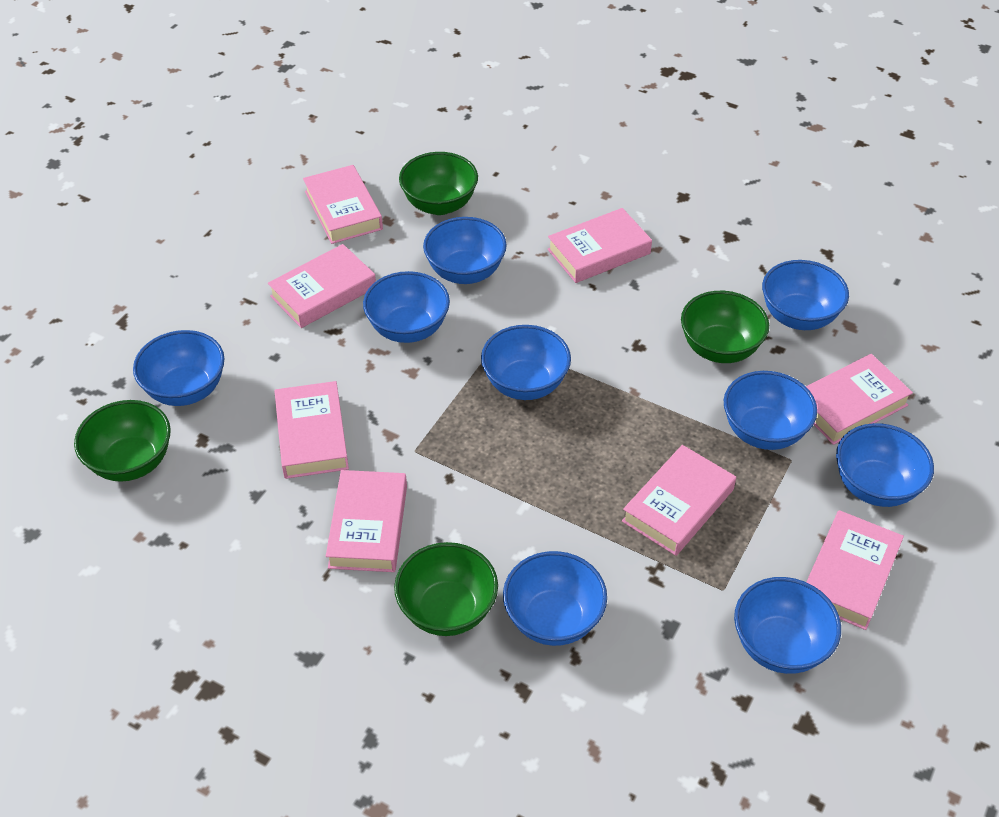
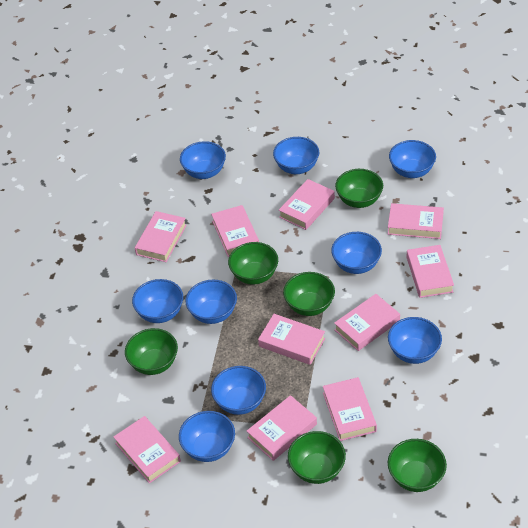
green bowl: [74,400,171,482] [394,542,498,636] [399,152,478,215] [681,291,769,363] = 4 -> [125,328,178,375] [228,242,278,285] [283,272,335,316] [288,431,346,484] [335,169,383,208] [388,439,447,492] = 6
pink book: [268,244,376,328] [274,381,349,479] [303,165,383,244] [326,470,407,572] [547,208,652,283] [622,445,736,556] [806,354,913,445] [807,510,904,630] = 8 -> [113,416,181,483] [135,211,187,262] [211,205,259,257] [247,395,317,461] [258,314,325,365] [279,179,335,230] [323,377,377,441] [334,294,400,351] [388,203,444,239] [406,245,454,298] = 10

